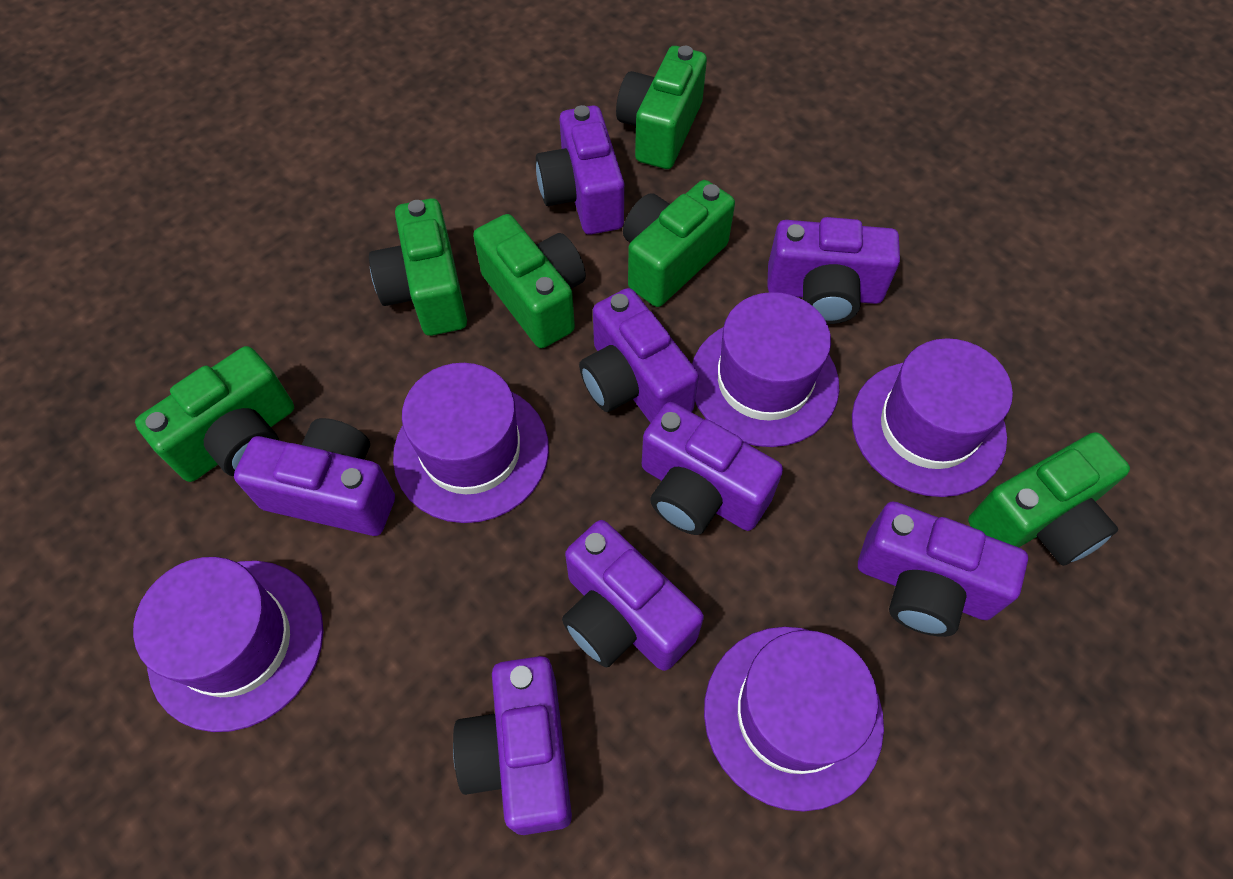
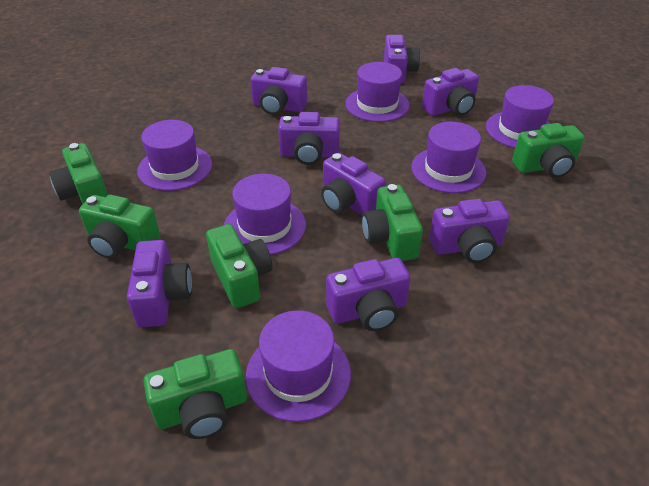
purple hat: [133,557,323,732] [393,363,549,523] [692,292,839,447] [704,627,884,812] [852,338,1013,497] = 5 -> [137,120,212,191] [224,174,306,255] [246,310,351,422] [345,62,410,122] [411,122,486,193] [486,85,554,148] = 6

